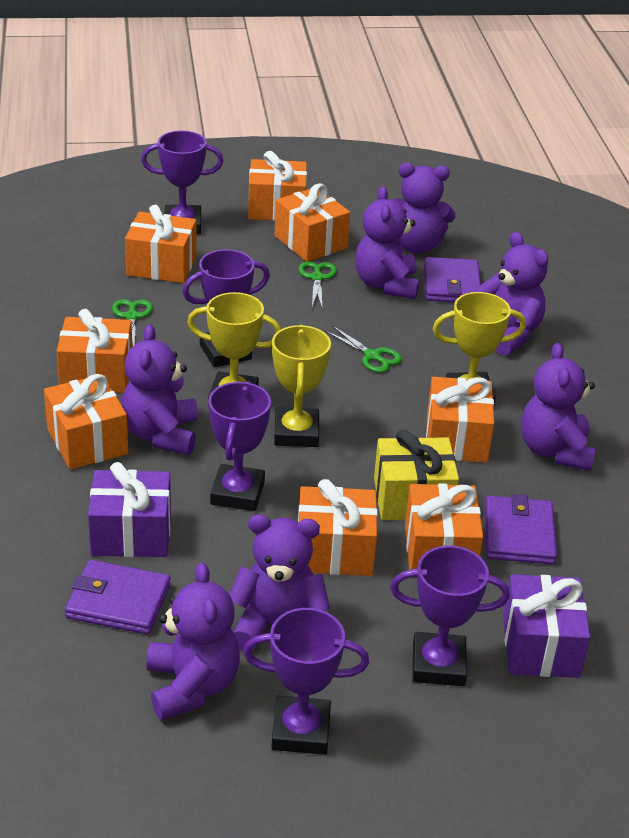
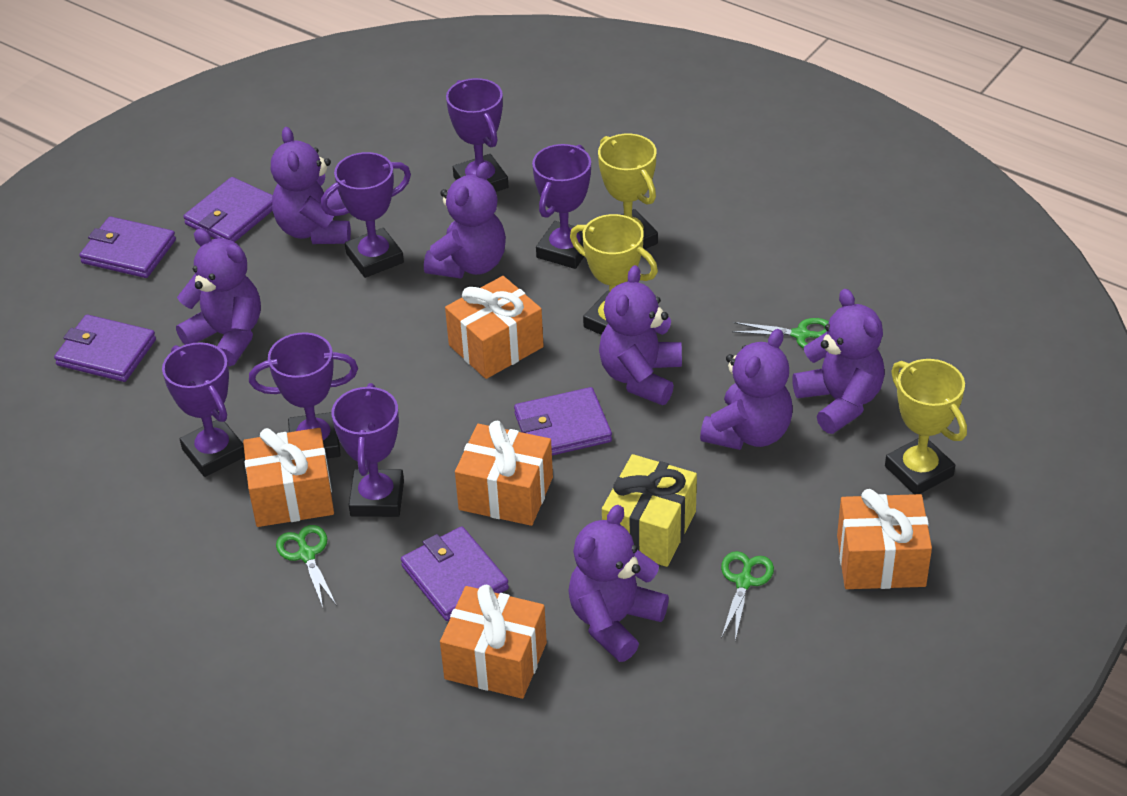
orange gift: [44,374,128,470] [57,309,132,393] [125,205,196,283] [248,151,307,221] [275,183,350,262] [298,479,378,576] [405,483,483,570] [426,377,494,463] = 8 -> [243,428,334,527] [440,585,547,699] [445,276,544,379] [455,421,553,526] [837,489,932,589] = 5
purple gift: [88,462,171,557] [503,574,590,678] = 2 -> none = 0
purple trophy: [141,130,223,234] [182,249,270,367] [208,381,271,511] [243,608,369,755] [390,546,510,686] = 5 -> [162,342,245,477] [249,332,358,459] [321,152,411,278] [332,383,404,517] [446,78,509,192] [532,144,591,269] = 6
purple wallet: [65,560,171,634] [424,257,481,302] [485,494,557,565] = 3 -> [54,315,156,382] [79,217,176,278] [183,177,272,242] [401,526,509,621] [514,387,612,456] = 5

